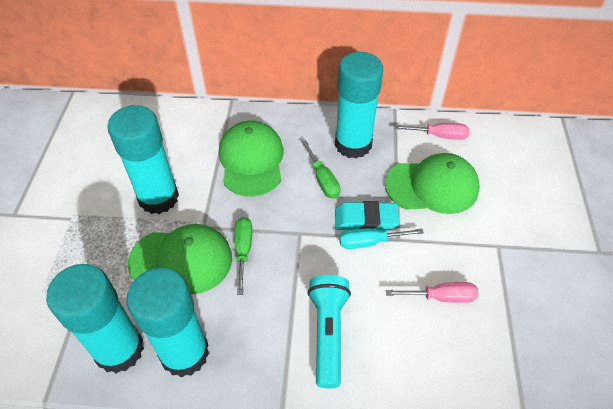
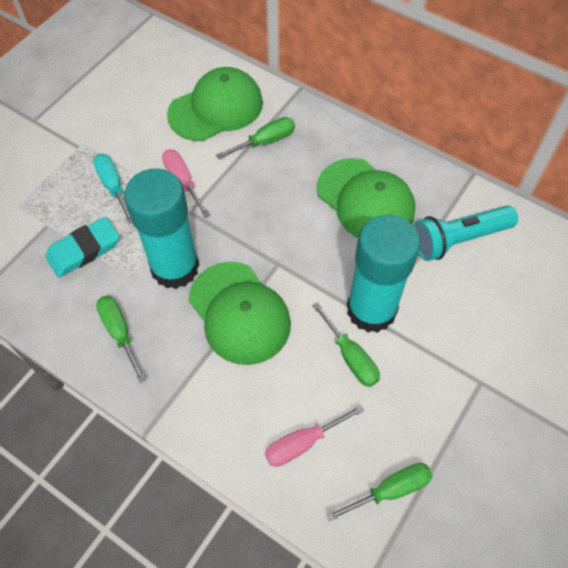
green screwdriver: [234,217,252,295] [302,140,340,199] = 2 -> [96,296,146,383] [216,117,295,159] [312,302,380,387] [326,463,433,522] = 4
turquoise glue stick: [46,264,144,374] [107,105,179,214] [127,268,209,378] [335,52,383,159] = 4 -> [124,168,199,289] [347,215,420,333] = 2

